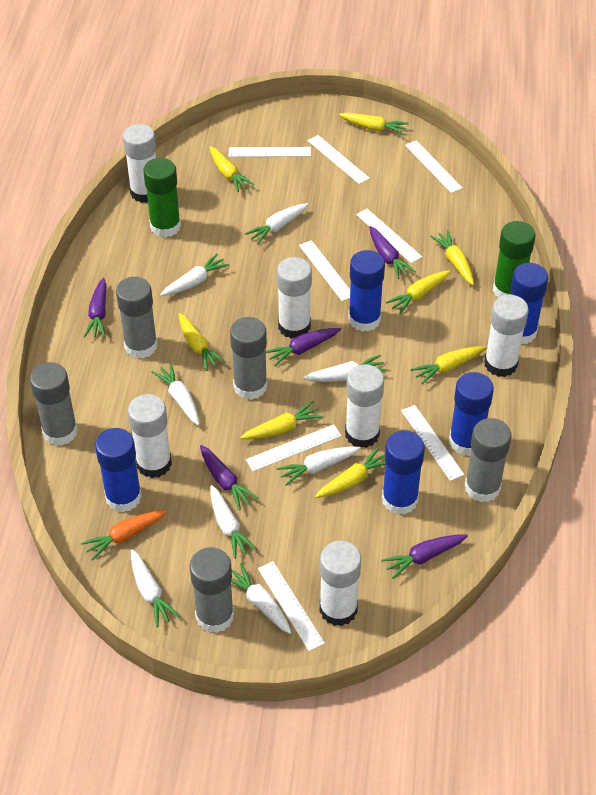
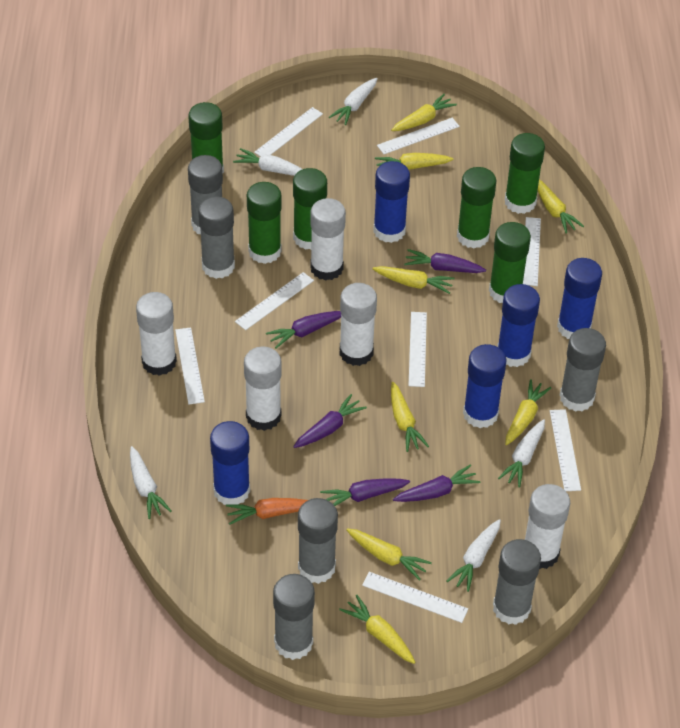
green glue stick: [143,158,181,237] [493,221,535,298] = 2 -> [188,102,224,173] [247,182,282,264] [293,168,327,250] [457,167,496,248] [489,222,531,303] [505,133,545,214] = 6
grey glue stick: [30,362,78,446] [116,277,157,359] [190,547,234,633] [230,317,267,400] [465,418,512,502] = 5 -> [188,155,223,235] [198,196,235,279] [273,574,315,660] [298,498,338,584] [493,539,541,625] [560,328,606,412] = 6
white carrot: [131,549,180,627] [151,363,199,425] [160,254,230,296] [210,485,257,559] [231,563,292,634] [245,203,309,244] [276,446,361,486] [304,355,387,382] = 8 -> [130,446,171,519] [233,148,302,176] [329,78,378,125] [447,519,501,592] [498,419,545,488] = 5
white glue stick: [123,124,156,203] [128,394,172,478] [277,257,312,339] [320,541,361,626] [345,364,384,448] [484,295,529,377] = 6 -> [136,292,177,376] [244,346,282,431] [310,198,346,281] [340,283,377,366] [525,484,570,569] = 5

